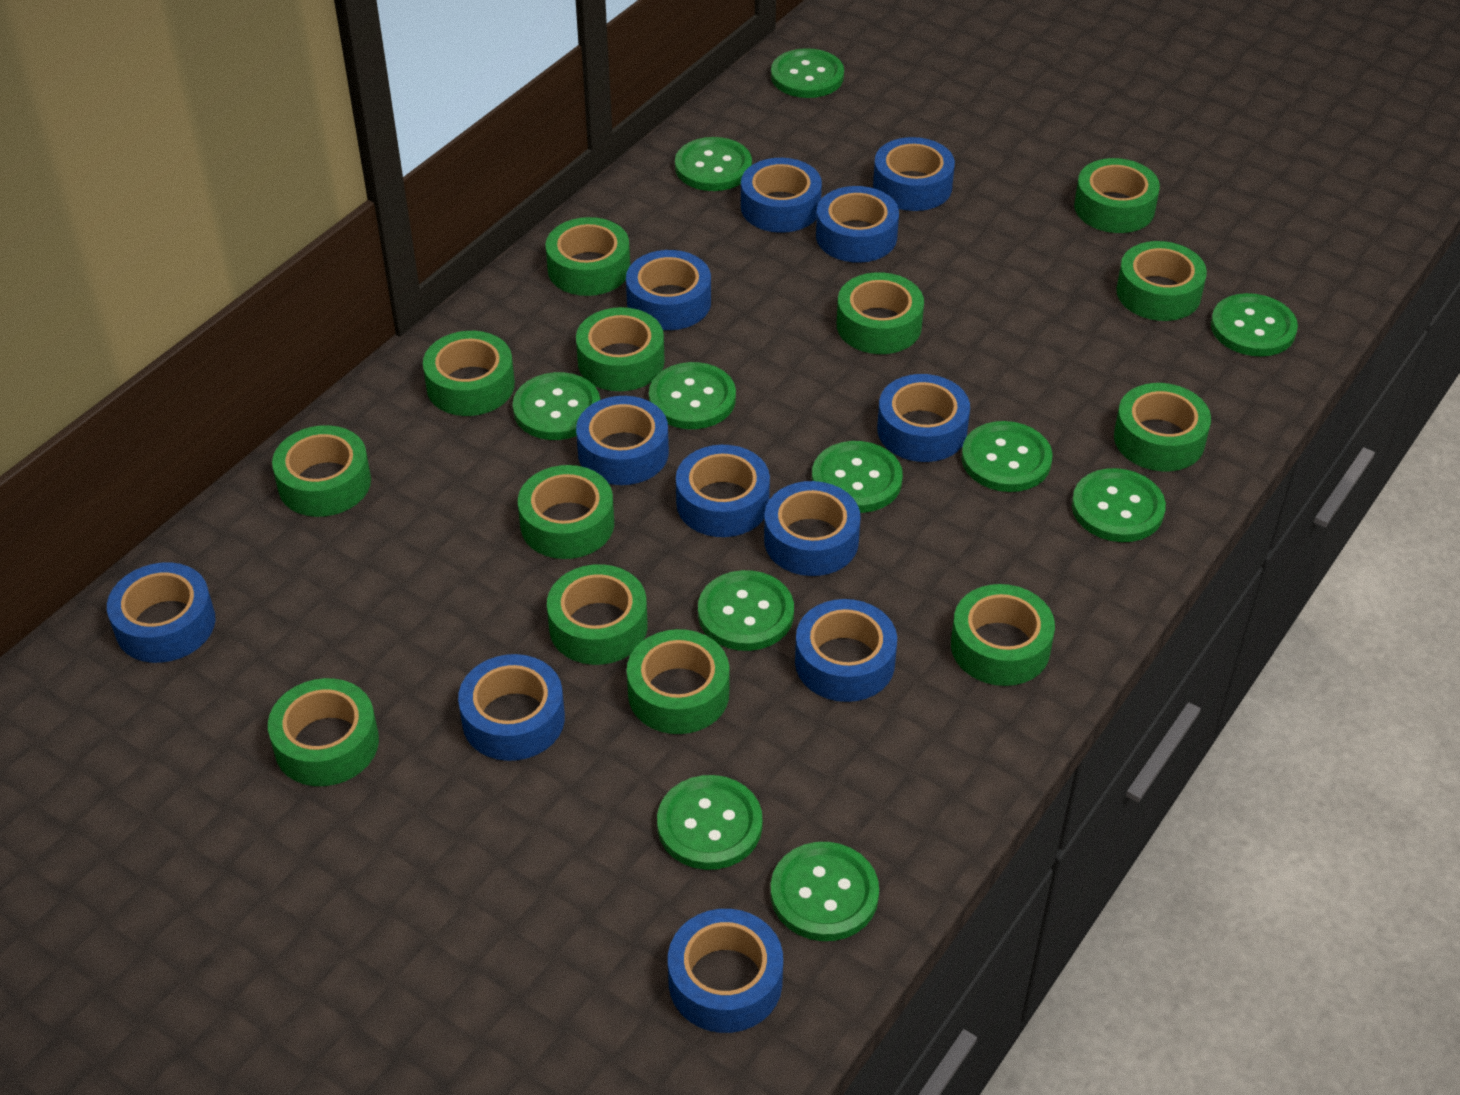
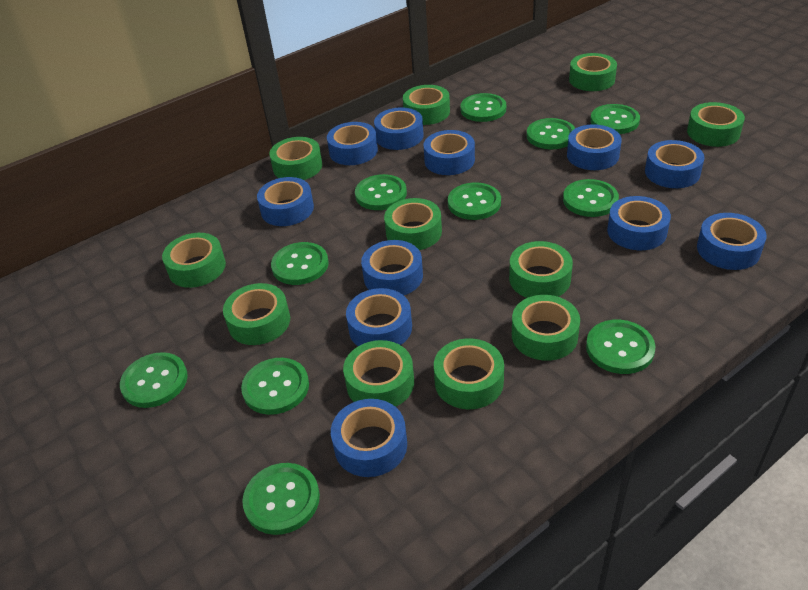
blue tape: [107,562,216,663] [458,654,565,761] [576,396,669,485] [626,250,711,330] [668,909,783,1033] [676,445,770,537] [741,158,822,233] [764,481,861,576] [795,599,897,702] [816,186,899,263] [873,137,955,211] [877,374,970,462] = 12 -> [257,177,314,226] [327,122,378,165] [331,399,407,477] [346,288,412,346] [361,240,423,295] [374,107,424,150] [424,130,475,175] [567,124,622,170] [607,196,671,250] [645,140,704,188] [697,213,767,270] = 11
green tape: [268,678,379,786] [272,425,371,517] [423,331,515,416] [518,465,614,559] [546,217,630,296] [547,564,648,665] [576,307,665,391] [627,629,729,734] [837,272,924,354] [951,584,1055,686] [1074,158,1160,233] [1114,383,1211,471] [1116,241,1207,321] = 13 -> [162,233,226,288] [223,283,290,345] [269,137,322,180] [343,340,414,407] [384,198,442,250] [403,85,450,125] [434,338,504,409] [509,241,573,298] [512,295,580,361] [569,53,617,91] [687,102,745,147] = 11

